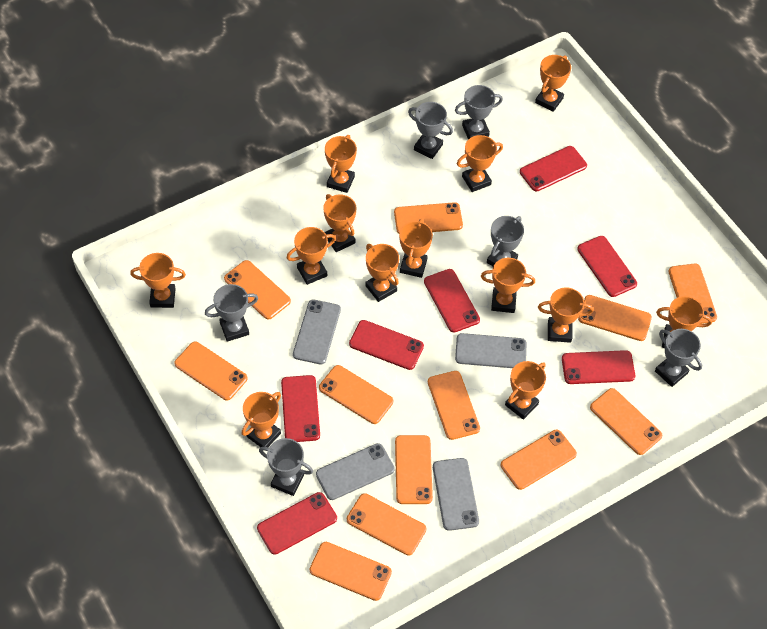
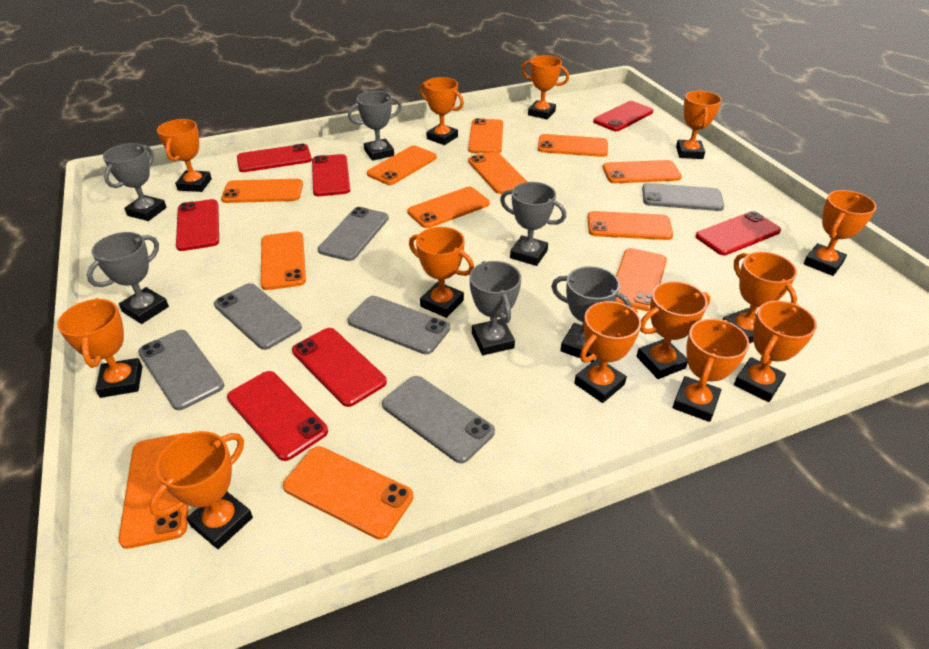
grey phone: [293,299,341,365] [316,443,395,500] [433,458,479,531] [455,333,527,368] = 4 -> [138,330,224,410] [214,283,302,350] [318,207,389,261] [348,296,450,354] [382,376,495,463] [642,183,724,211] = 6

